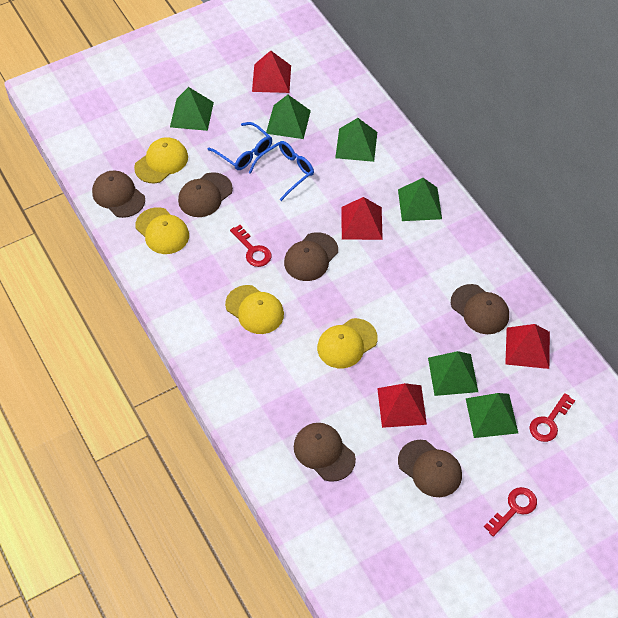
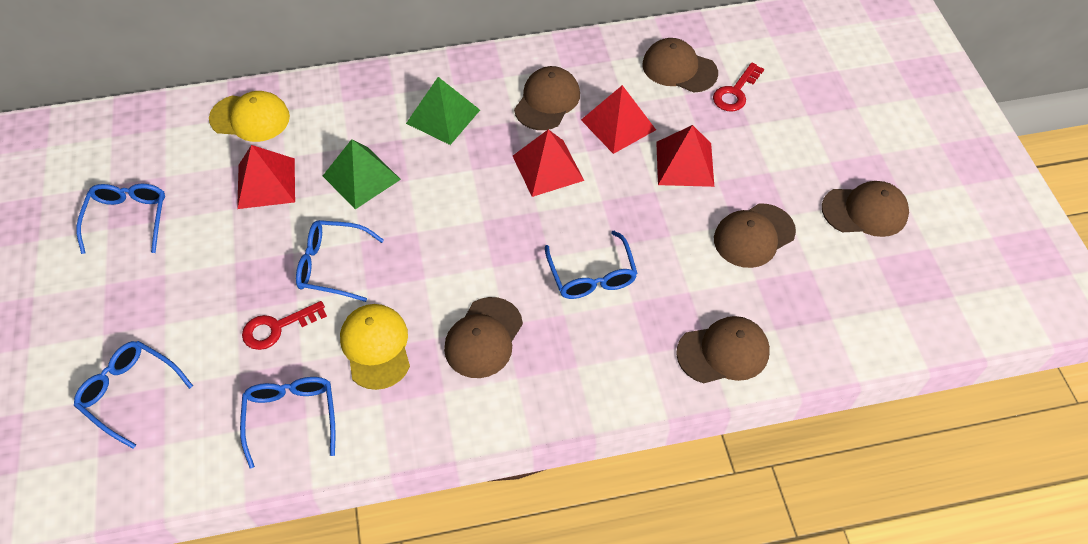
blue glasses: [208,122,272,170] [248,141,314,201] = 2 -> [74,341,193,449] [76,184,165,254] [240,377,335,469] [296,220,384,302] [545,231,638,299] = 5
green pyramid: [170,87,214,131] [266,95,311,139] [335,118,377,162] [398,178,442,221] [428,351,478,396] [466,393,518,438] = 6 -> [323,139,401,209] [406,77,480,145] = 2
red key: [230,225,272,267] [484,487,537,537] [529,393,575,442] = 3 -> [242,301,327,350] [713,62,764,111] = 2
yellow cap: [134,137,188,183] [135,207,189,254] [225,285,284,334] [317,318,378,368] = 4 -> [209,91,290,142] [340,304,410,390] = 2

